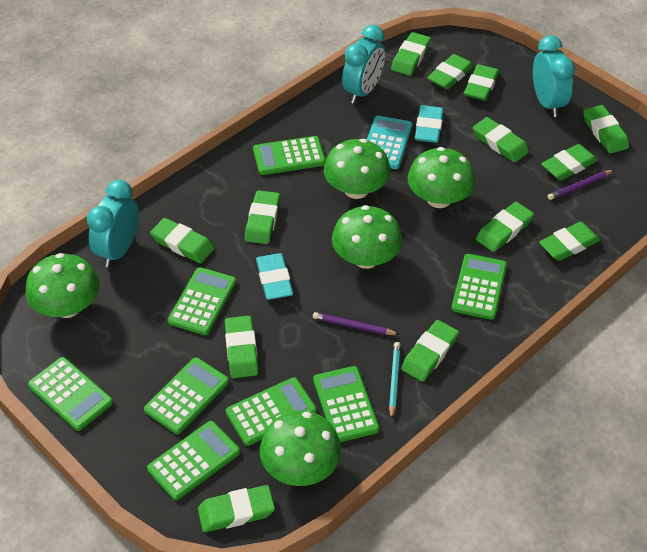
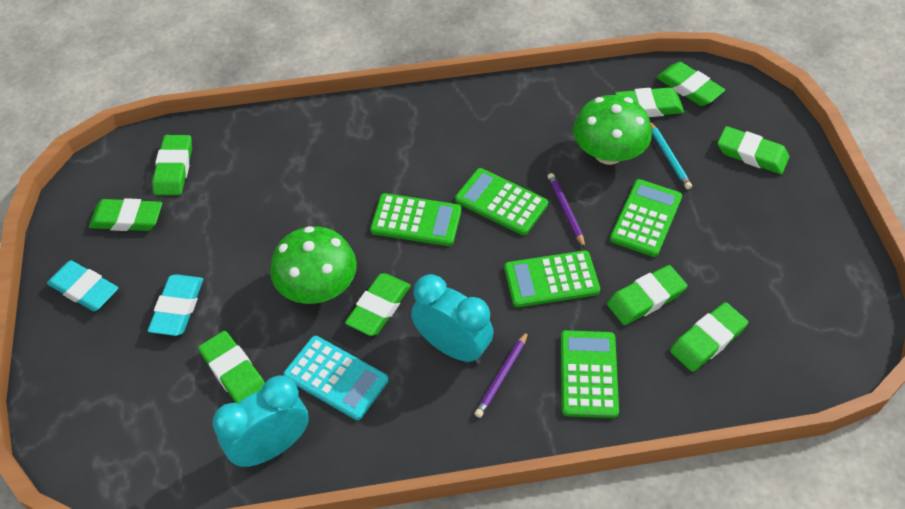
green calculator: [28,357,113,431] [144,357,229,434] [147,421,240,500] [168,267,237,335] [226,377,317,446] [253,136,326,175] [313,366,379,442] [451,254,507,320] = 8 -> [370,193,461,246] [455,168,548,235] [504,251,600,307] [561,330,619,418] [610,179,682,257] = 5
green eraser: [150,218,214,263] [198,485,275,532] [225,316,258,378] [245,190,280,244] [391,32,431,76] [401,320,459,382] [427,54,474,90] [464,64,499,101] [473,117,529,163] [476,202,534,252] [539,222,600,261] [541,144,598,181] [583,105,629,153] = 13 -> [89,198,162,231] [152,135,192,195] [198,331,265,403] [345,273,411,336] [607,265,687,325] [615,87,684,117] [656,62,725,106] [670,302,748,372] [717,126,789,174] = 9
green mushroom: [25,253,99,318] [260,410,341,486] [324,139,391,199] [332,205,403,269] [408,147,475,208] = 5 -> [270,226,357,304] [573,95,652,165] = 2
turquoise clock: [87,180,139,268] [342,25,385,104] [533,36,575,117] = 3 -> [213,375,309,467] [411,274,494,364] = 2

